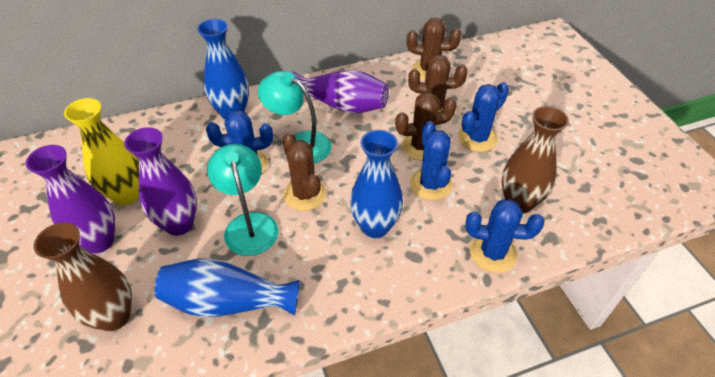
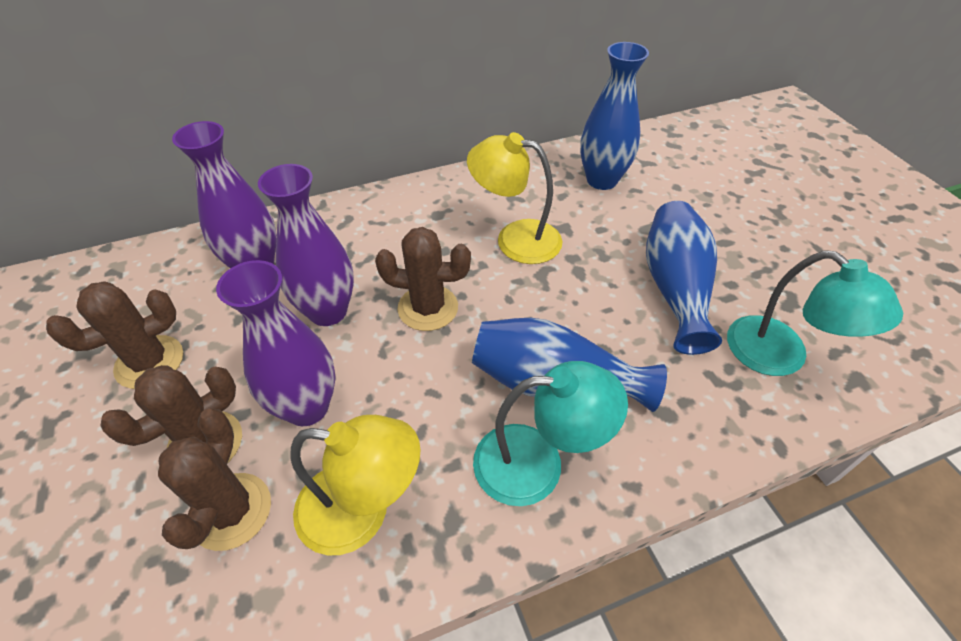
blue cactus: [206,110,273,174] [410,121,452,200] [458,82,509,152] [465,199,544,273] = 4 -> none = 0
brown vase: [34,222,132,331] [501,106,569,214] = 2 -> none = 0
yellow lamp: none = 0 -> [290,415,421,555] [467,132,563,264] = 2
yellow vase: [64,98,139,205] = 1 -> none = 0

